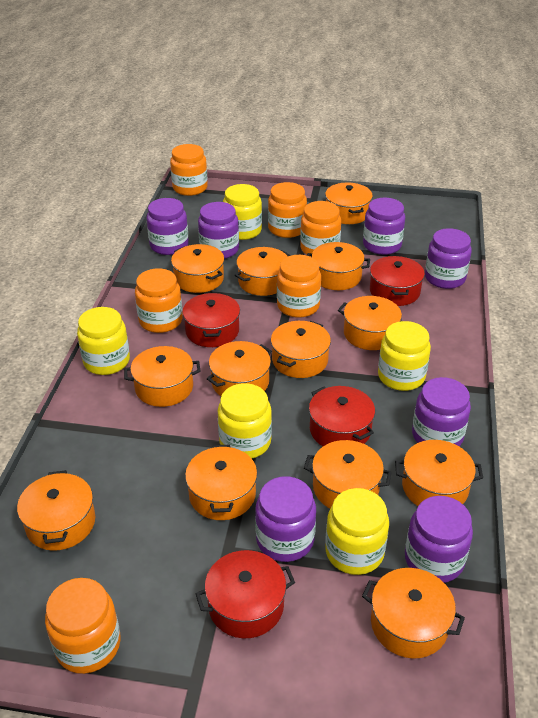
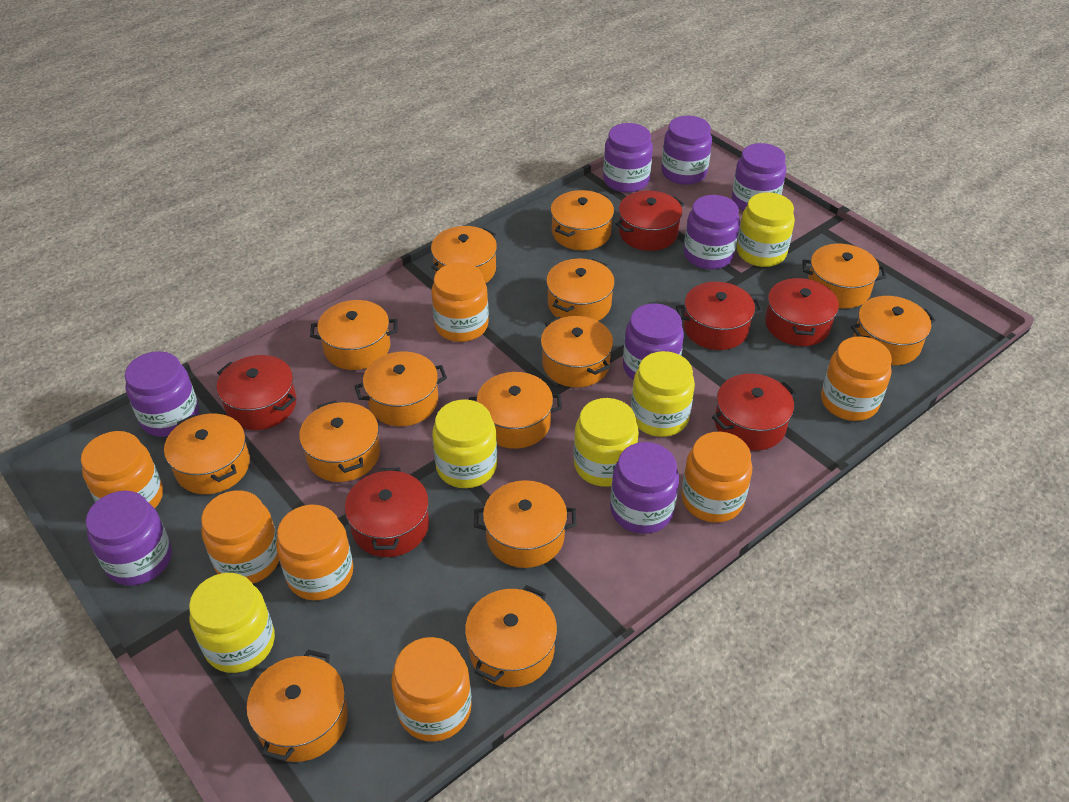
orange jar: [45,578,121,674] [135,268,183,333] [170,144,208,196] [268,182,307,238] [277,255,321,318] [300,201,341,257] = 6 -> [81,431,163,508] [201,490,279,584] [276,505,353,600] [391,637,472,742] [431,263,489,342] [681,432,752,523] [821,336,892,421] = 7
orange pot: [17,470,95,551] [124,346,201,407] [171,244,224,293] [185,445,257,520] [207,341,272,396] [235,247,291,296] [271,321,331,378] [304,440,392,508] [307,242,370,290] [325,183,373,224] [338,296,402,350] [362,568,465,659] [395,440,483,506] = 13 -> [164,413,250,494] [247,650,348,762] [299,400,380,482] [310,300,397,370] [355,351,447,426] [431,226,497,283] [465,585,557,687] [469,372,562,449] [474,480,576,568] [541,316,613,387] [546,259,615,321] [551,190,614,250] [802,244,886,308] [851,296,936,365] = 14
purple jar: [146,198,189,255] [198,202,239,259] [255,476,316,562] [363,198,405,255] [405,496,473,583] [412,377,471,446] [425,228,472,289] = 7 -> [86,491,172,586] [125,351,199,437] [603,123,653,193] [610,442,679,534] [623,303,684,380] [661,116,712,185] [684,195,740,269] [732,143,786,211] = 8
red pot: [182,293,240,347] [195,550,295,638] [309,386,375,446] [370,256,425,306] = 4 -> [216,355,296,430] [345,468,429,557] [615,190,684,251] [676,282,763,350] [712,374,796,451] [765,277,839,346] = 6

